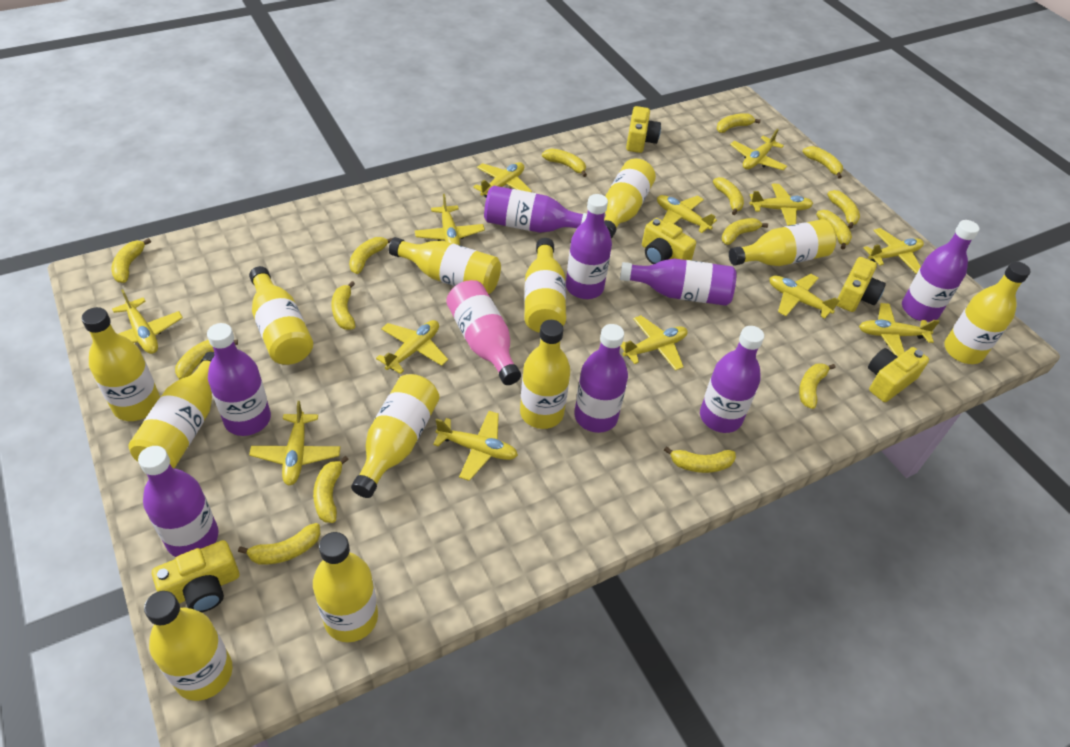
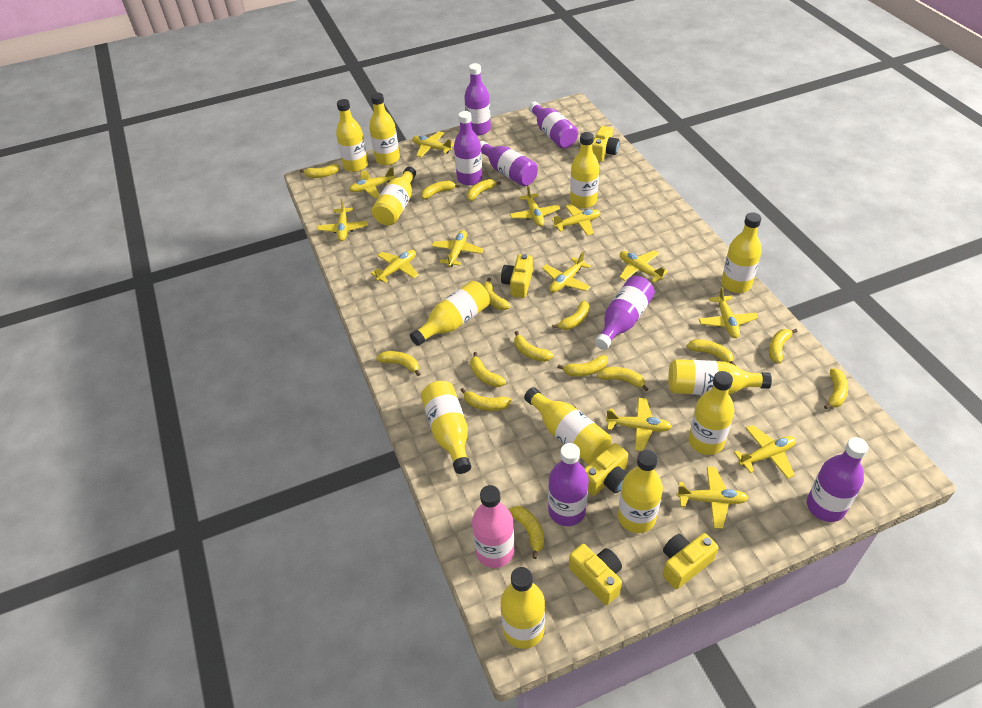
purple bottle: [138,446,218,557] [207,323,271,436] [484,186,587,233] [566,194,612,299] [574,324,628,433] [620,259,737,306] [700,326,764,433] [902,220,979,322] = 8 -> [454,111,483,185] [464,63,491,135] [480,141,538,186] [529,102,578,149] [548,443,589,526] [595,276,655,350] [807,437,869,522] = 7

